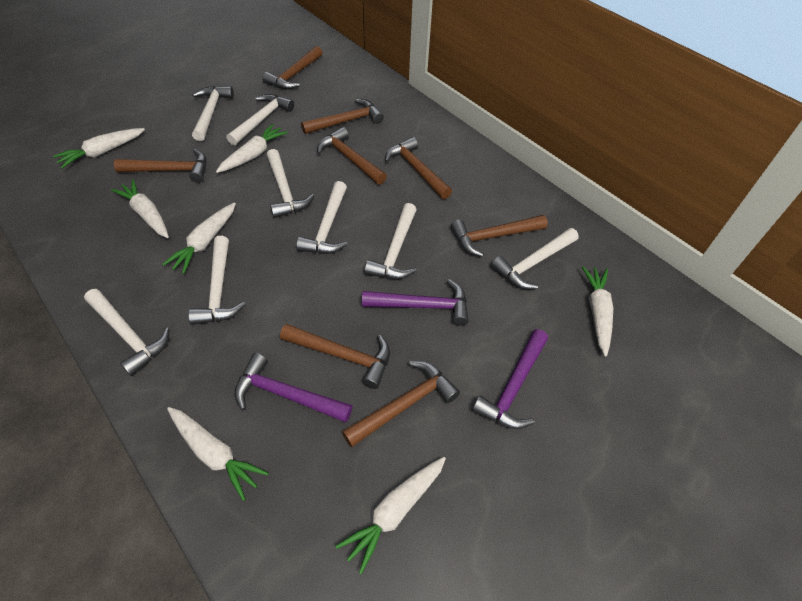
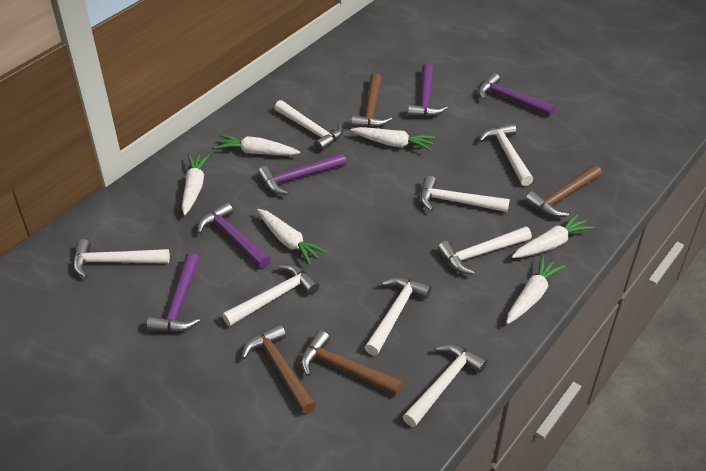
brown hammer: [114,149,206,183] [262,46,323,89] [280,324,390,389] [301,99,384,134] [317,127,387,185] [342,361,460,448] [385,137,452,199] [451,215,548,257] = 8 -> [241,324,316,414] [301,330,403,396] [351,73,392,128] [525,165,602,217] = 4
purple hammer: [234,353,352,422] [362,279,469,326] [472,329,548,429] = 3 -> [147,253,200,332] [198,202,271,268] [258,153,346,195] [408,64,447,117] [478,73,555,116] = 5
white carrot: [53,128,145,169] [111,179,169,238] [162,203,236,274] [167,407,269,501] [216,124,288,173] [335,457,446,575] [582,266,613,356] = 7 -> [182,154,210,215] [214,134,300,156] [257,209,328,265] [350,127,435,151] [506,256,565,324] [512,214,594,258] = 6

